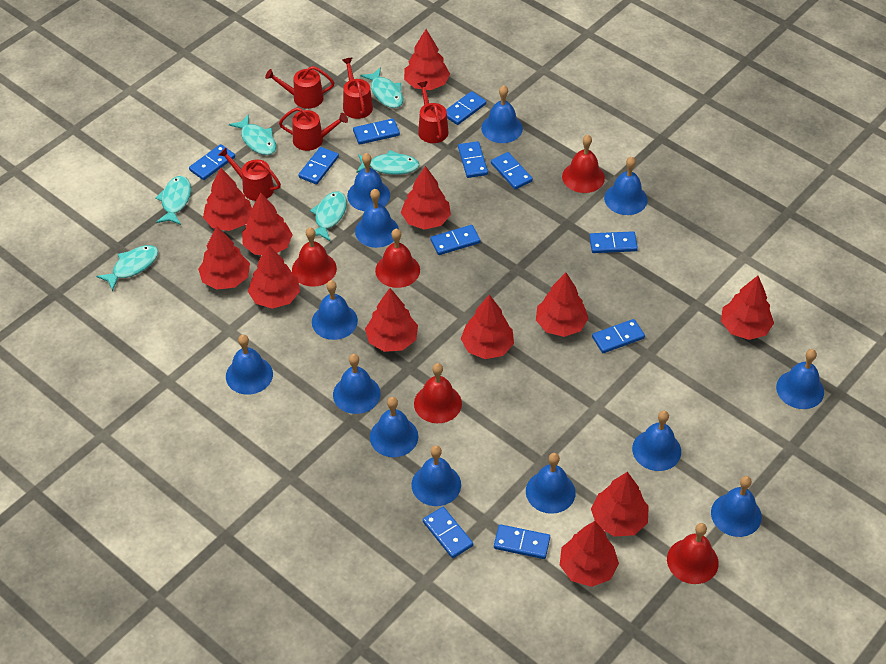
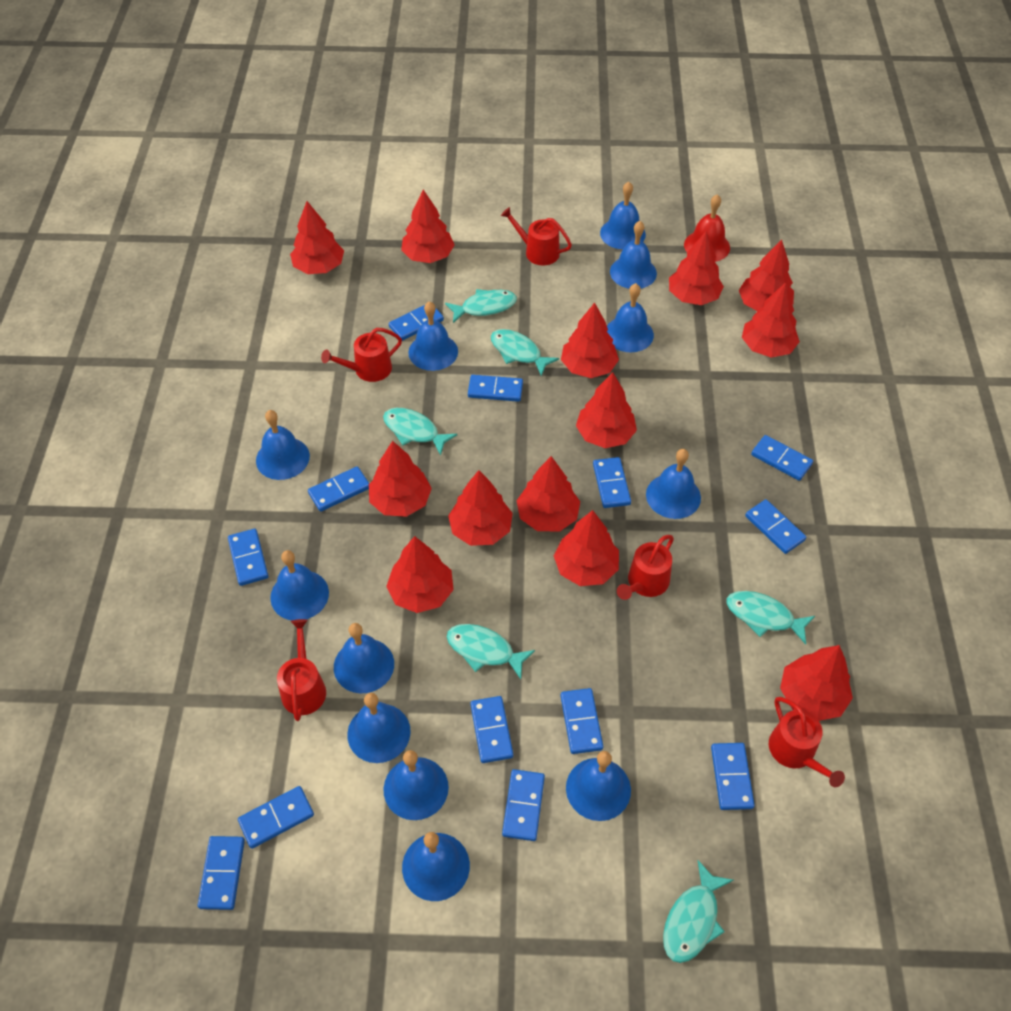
blue bell: [226,335,273,395] [312,280,358,340] [333,354,381,414] [347,153,390,211] [355,189,399,248] [370,397,418,457] [412,445,461,506] [481,85,523,143] [526,453,576,514] [604,157,647,215] [632,411,681,471] [711,476,762,537] [776,349,824,409] = 13 -> [256,410,310,480] [270,550,329,620] [334,623,394,694] [347,693,411,763] [383,750,449,820] [402,832,470,901] [408,301,458,371] [566,751,631,821] [600,182,646,249] [607,283,654,352] [610,221,657,289] [646,449,701,519] = 12
blue domino: [189,144,235,180] [298,147,339,184] [353,118,400,145] [423,507,473,558] [430,225,481,255] [446,91,486,125] [458,141,488,178] [491,152,533,190] [494,524,550,559] [589,231,638,253] [592,319,645,353] = 11 -> [198,836,245,910] [228,529,268,586] [238,786,314,849] [308,466,369,512] [389,305,444,341] [468,375,523,402] [470,696,513,763] [502,769,545,841] [560,688,603,754] [593,457,631,508] [711,743,755,810] [745,499,806,554] [751,435,813,481] = 13
red bell: [292,227,337,287] [375,229,420,288] [414,363,462,423] [562,135,605,193] [667,523,719,584] = 5 -> [684,194,730,262] = 1
red tree: [198,226,250,290] [203,168,252,231] [242,193,293,255] [248,244,300,309] [365,288,418,352] [401,166,451,230] [404,29,450,90] [461,294,514,359] [536,273,589,337] [560,521,619,587] [591,472,649,536] [721,276,774,340] = 12 -> [290,201,344,274] [369,441,432,517] [386,536,454,613] [401,189,454,263] [448,470,513,546] [516,456,580,532] [554,510,619,586] [561,303,619,378] [576,372,637,448] [669,231,724,305] [739,240,794,311] [742,282,800,358] [780,645,853,721] = 13

